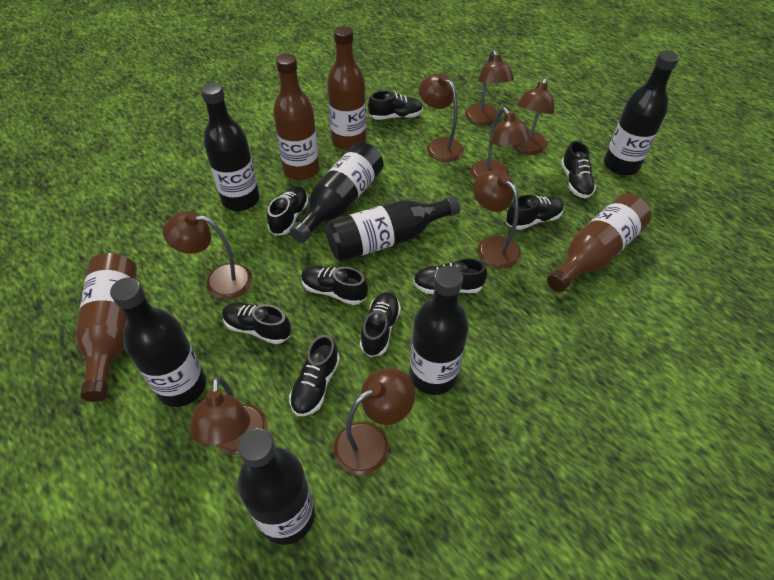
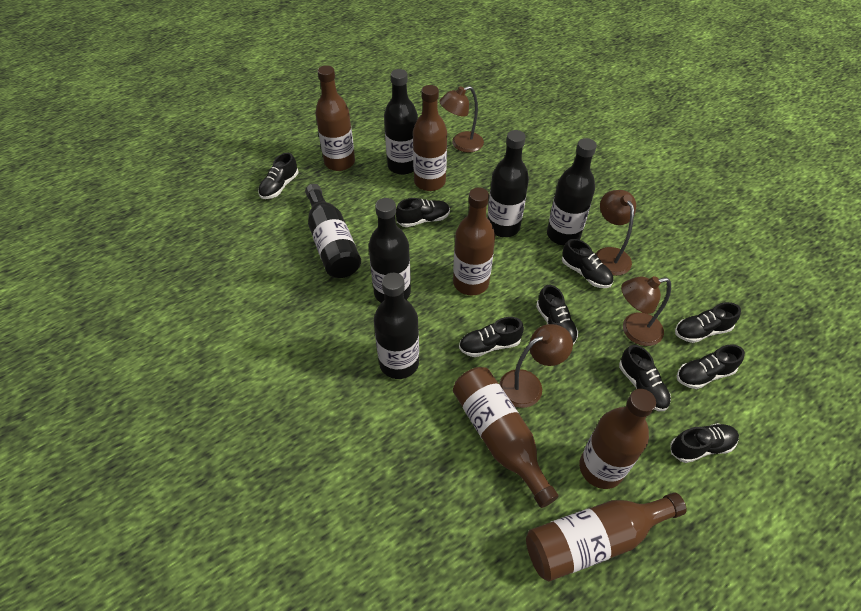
black bottle: [110,277,206,407] [201,82,260,211] [238,428,315,545] [290,142,384,243] [326,196,460,262] [409,266,469,395] [604,51,679,176] = 7 -> [305,184,361,278] [368,198,411,303] [374,273,419,379] [384,69,418,175] [487,130,529,237] [547,138,597,246] = 6
brown bottle: [75,253,137,402] [273,54,319,180] [327,26,366,151] [547,194,651,292] = 4 -> [315,65,355,171] [413,85,447,191] [453,188,495,295] [453,367,559,508] [526,492,687,581] [579,389,656,489] = 6
brown lamp: [163,211,252,299] [189,377,267,455] [334,368,415,475] [419,73,464,162] [465,50,514,125] [471,107,531,180] [473,171,521,269] [512,78,554,155] = 8 -> [439,86,484,153] [499,324,573,408] [596,190,636,276] [621,276,671,346] = 4

